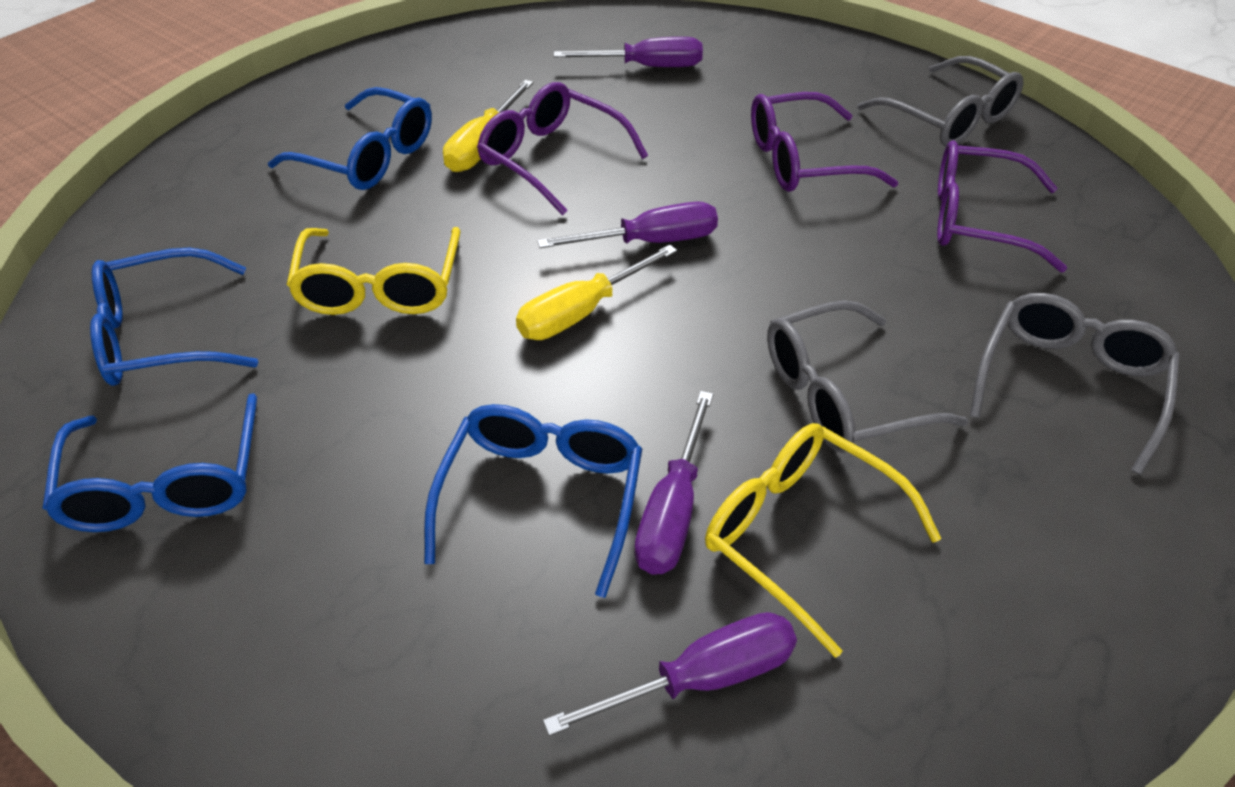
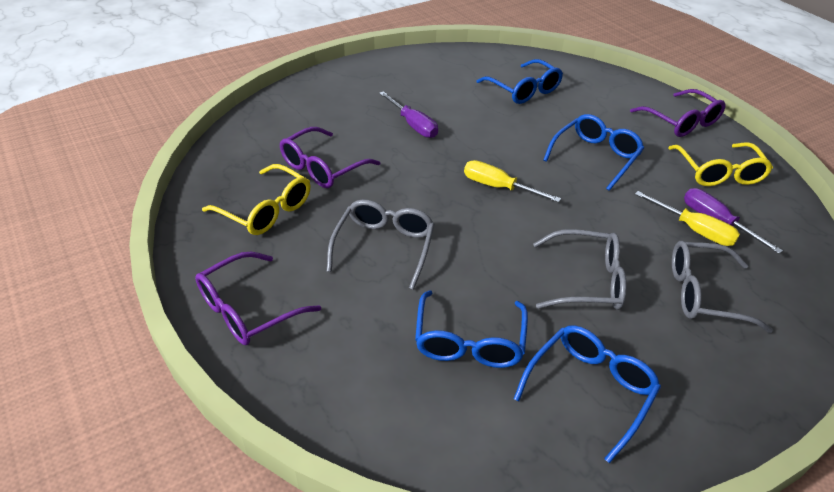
purple screwdriver: [537,201,718,248] [543,612,797,736] [554,37,703,67] [634,391,713,575] = 4 -> [379,91,438,138] [684,188,783,254] = 2

